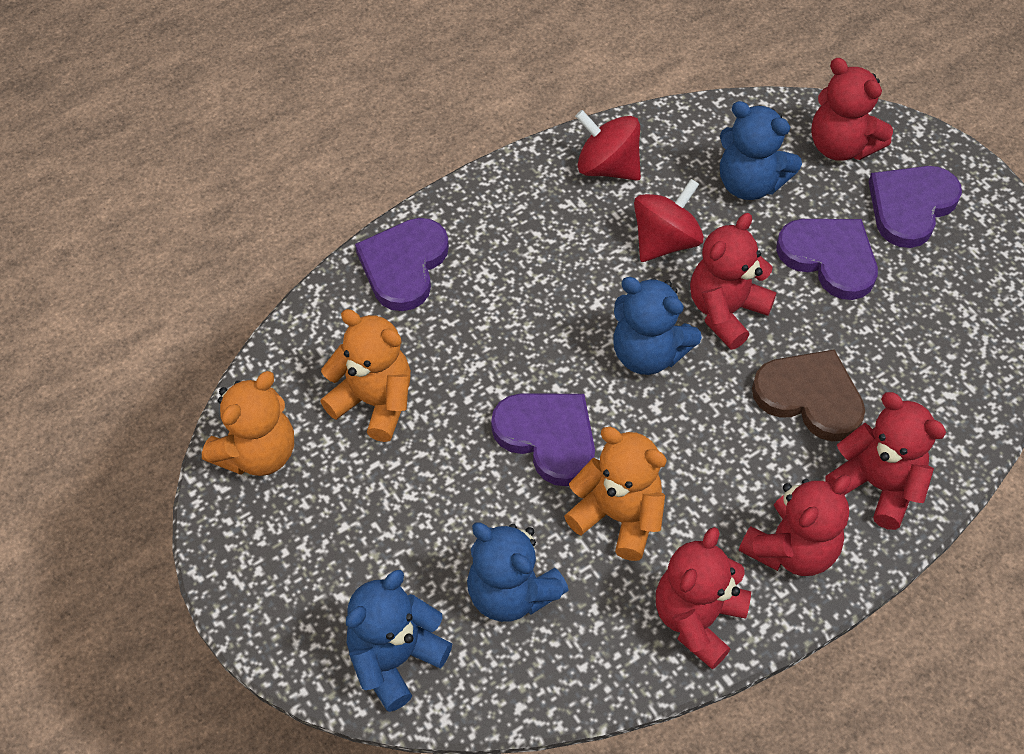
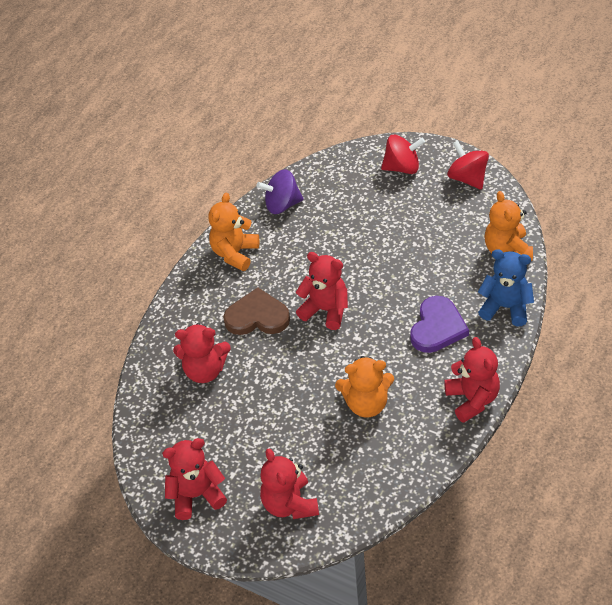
blue teddy bear: [346,570,452,712] [467,522,569,622] [613,277,702,375] [720,101,802,200] = 4 -> [478,249,534,326] = 1
purple heart: [355,218,449,311] [491,394,595,486] [776,219,878,300] [869,166,962,248] = 4 -> [410,296,469,353] = 1
purple spinning top: none = 0 -> [256,169,303,214] = 1

